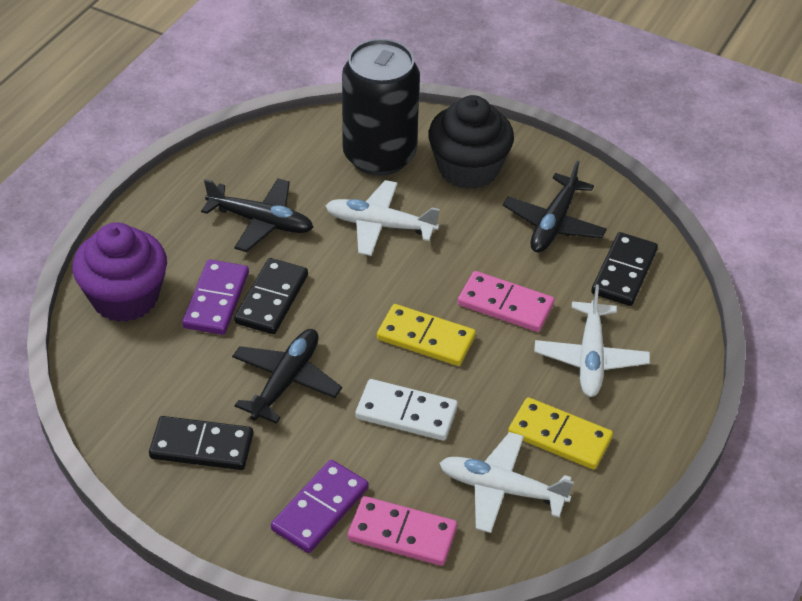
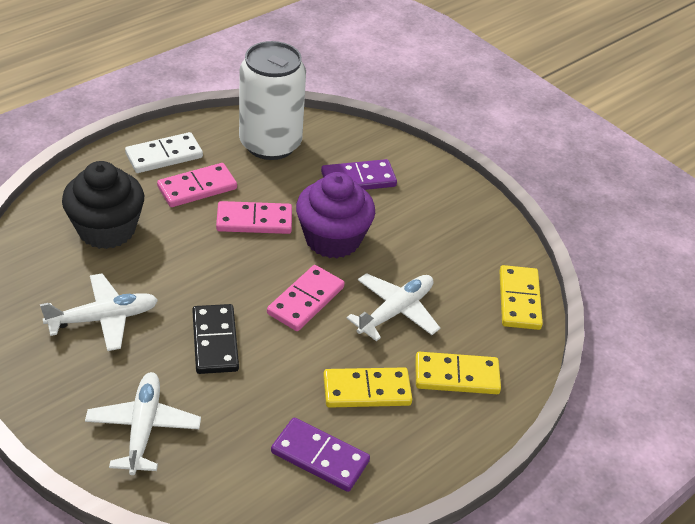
black can: [342,39,420,176] = 1 -> none = 0
black domino: [149,416,253,470] [234,258,308,334] [591,232,658,306] = 3 -> [192,304,239,374] = 1
black plane: [201,178,313,252] [232,329,342,424] [503,160,607,253] = 3 -> none = 0
pink domino: [348,496,457,566] [458,271,554,332] = 2 -> [157,163,237,207] [216,201,292,234] [267,265,345,331] = 3
white can: none = 0 -> [239,41,306,160] = 1
yellow domino: [377,304,476,366] [508,397,613,470] = 2 -> [323,367,412,408] [415,352,501,394] [499,265,543,330] = 3

